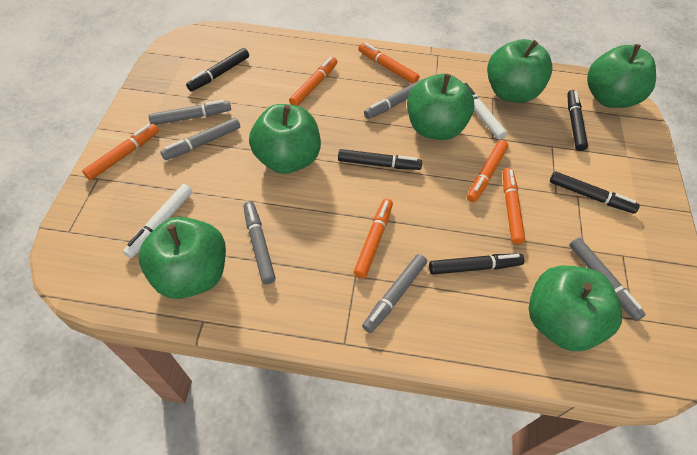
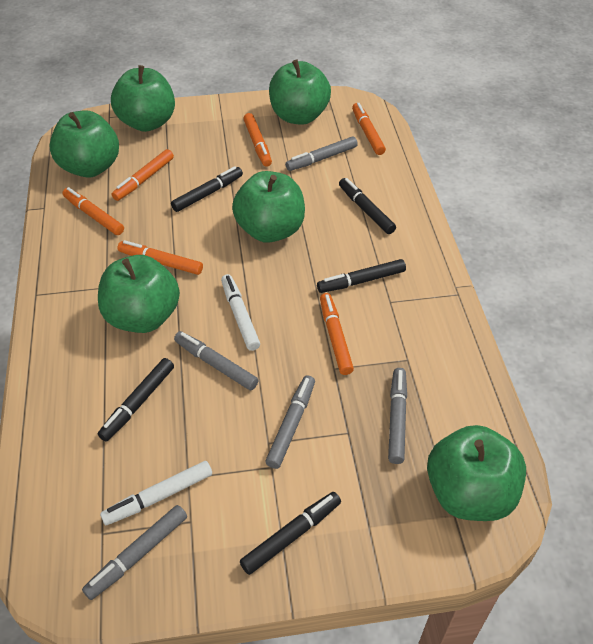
grey marker: [148,100,231,125] [161,118,240,160] [244,202,275,284] [362,254,427,333] [364,79,423,119] [569,238,646,321] = 6 -> [82,505,187,600] [174,331,258,390] [265,375,315,469] [285,137,358,171] [388,368,407,464] = 5

